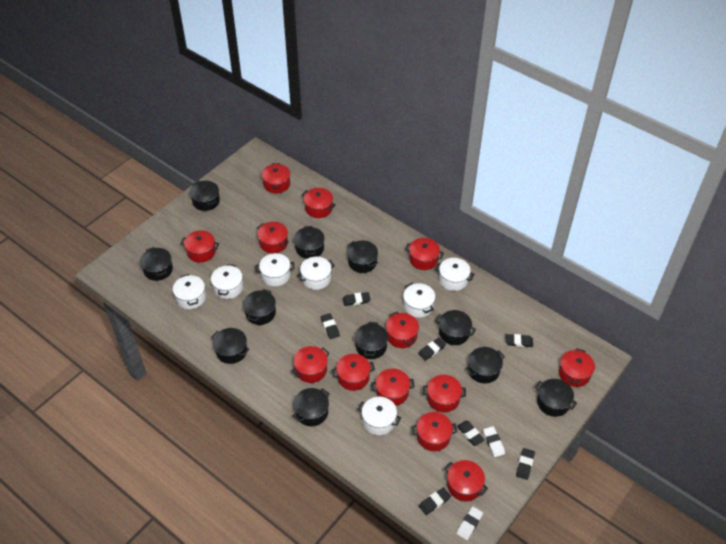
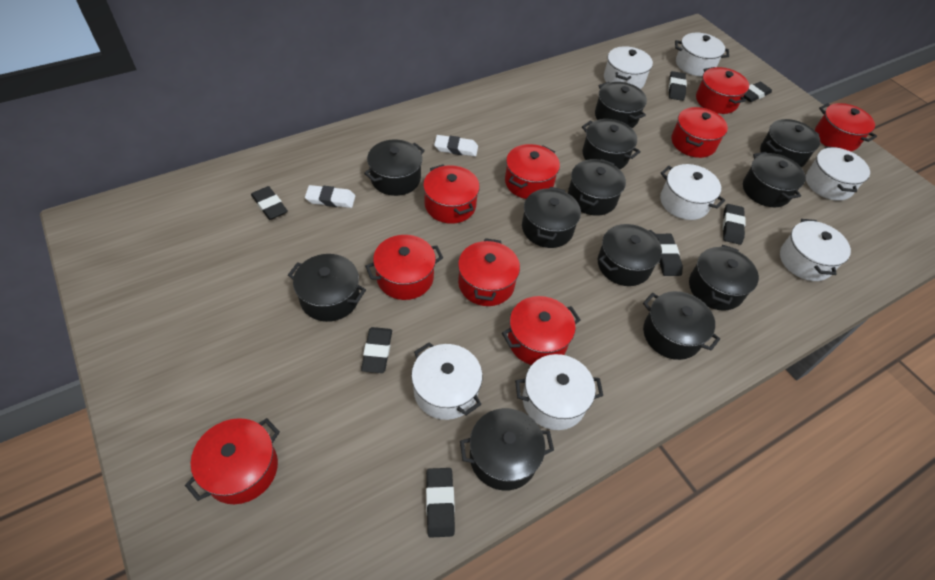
black pot: [140,247,173,281] [190,181,220,211] [211,328,249,364] [243,289,276,325] [293,388,330,426] [294,226,325,259] [347,240,378,273] [355,322,388,359] [435,310,476,345] [466,347,505,384] [535,379,577,417] = 11 -> [288,254,366,322] [364,140,425,196] [460,408,554,491] [522,187,581,248] [568,159,626,216] [582,119,640,169] [595,82,647,128] [598,224,662,286] [643,291,720,360] [689,245,759,311] [743,152,806,207] [760,119,820,167] = 12
red pot: [181,230,219,263] [257,222,289,253] [262,163,290,193] [292,346,330,383] [302,188,335,218] [332,354,375,391] [371,369,415,406] [386,311,419,348] [405,238,444,270] [412,412,457,451] [423,375,466,412] [444,460,488,501] [559,348,595,387] = 13 -> [185,418,280,504] [365,235,443,300] [423,164,480,224] [458,238,520,306] [502,296,581,365] [505,144,560,199] [672,107,728,158] [696,67,749,114] [815,103,877,151] = 9

